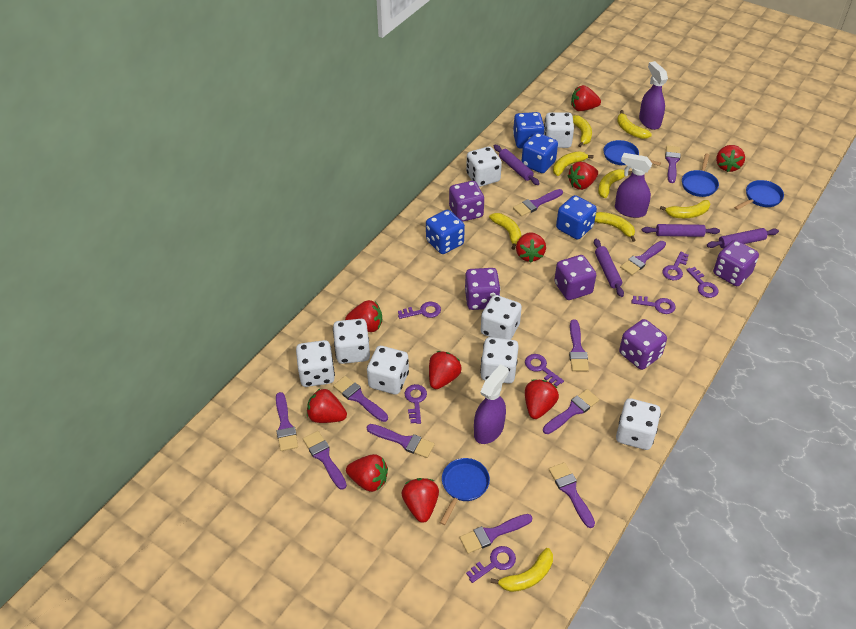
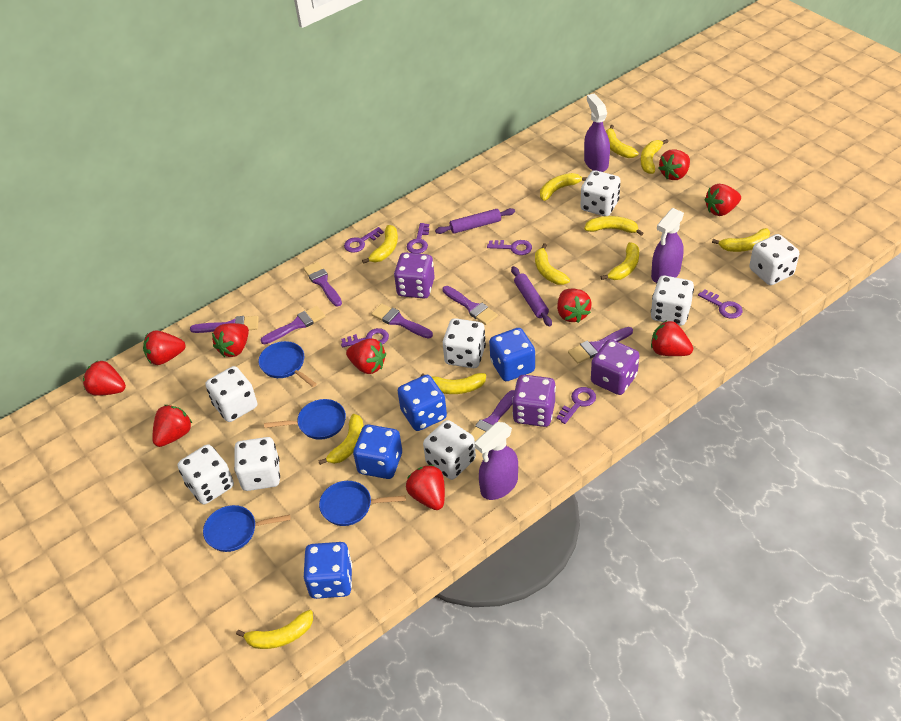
purple brush: [276,392,298,451] [303,431,347,490] [333,376,388,422] [367,424,435,458] [459,514,533,554] [513,189,563,217] [543,389,599,434] [549,462,595,528] [569,319,589,371] [620,241,666,275] [665,145,681,183] = 11 -> [190,316,259,333] [260,306,325,344] [303,262,342,306] [371,304,433,339] [442,286,498,325] [470,390,514,441] [568,327,633,364] = 7
purple dice: [449,181,484,222] [465,268,500,310] [554,255,596,300] [619,319,667,370] [713,240,759,286] = 5 -> [394,252,435,299] [512,375,556,427] [591,339,639,395] = 3
purple key: [398,302,441,319] [405,384,427,424] [466,546,516,583] [525,354,564,387] [631,296,676,314] [663,252,689,280] [687,267,719,298] = 7 -> [341,328,389,348] [344,227,384,253] [407,223,429,254] [487,240,532,255] [556,387,596,424] [698,289,742,319] = 6
purple rolling pin: [494,145,540,185] [594,239,624,297] [642,224,720,237] [707,228,779,248] = 4 -> [435,208,515,234] [511,266,552,327] = 2
yellow banana: [489,213,521,250] [490,548,553,592] [553,151,594,176] [573,115,592,147] [595,212,636,242] [598,169,632,198] [617,110,652,139] [660,200,710,218] = 8 -> [236,610,313,649] [318,414,364,465] [362,225,398,264] [421,373,486,394] [535,243,570,285] [540,173,587,201] [584,216,643,236] [601,242,639,280] [606,125,639,158] [641,139,668,174] [712,228,770,252] = 11

